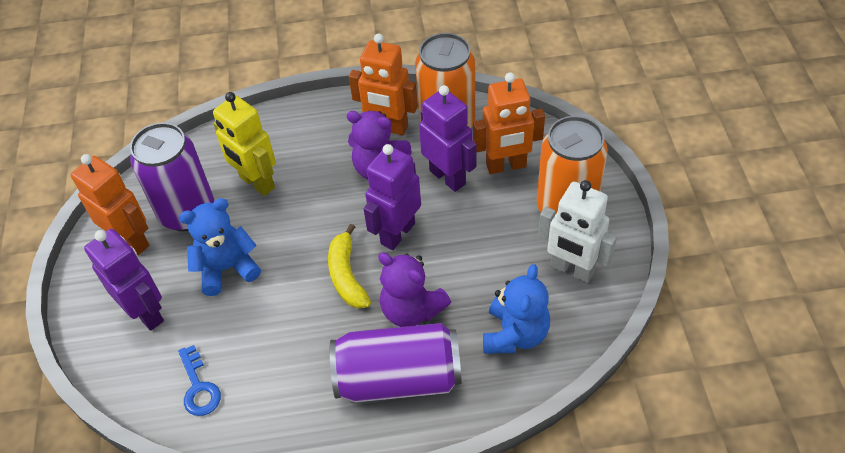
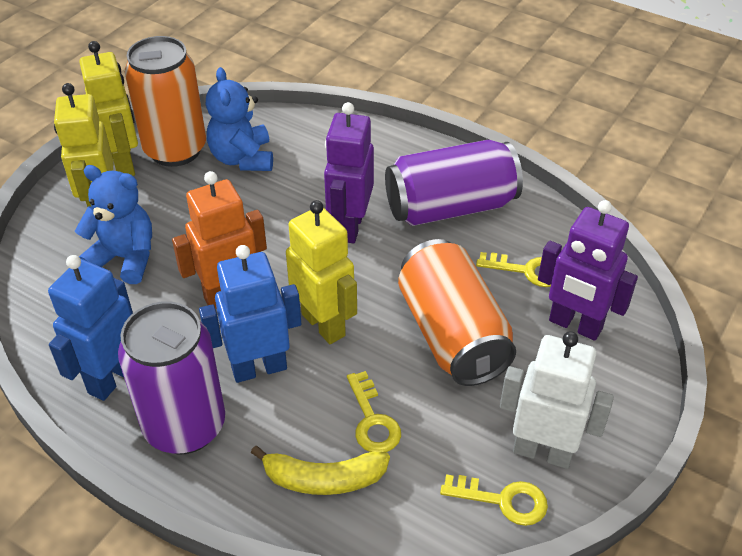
blue key: [178,345,221,416] = 1 -> none = 0
blue robot: none = 0 -> [48,255,133,401] [199,245,301,383] = 2
orange robot: [71,154,149,255] [349,34,418,135] [473,73,545,174] = 3 -> [172,171,267,309] = 1
purple robot: [84,229,164,331] [364,144,421,250] [419,85,477,192] = 3 -> [324,102,374,243] [538,200,638,341] = 2
purple teddy bear: [347,111,412,179] [378,252,451,327] = 2 -> none = 0
yellow key: none = 0 -> [347,371,401,452] [440,474,548,526] [476,252,551,287] = 3
yellow robot: [213,92,276,196] = 1 -> [54,83,113,207] [79,41,138,176] [286,200,357,344] = 3

